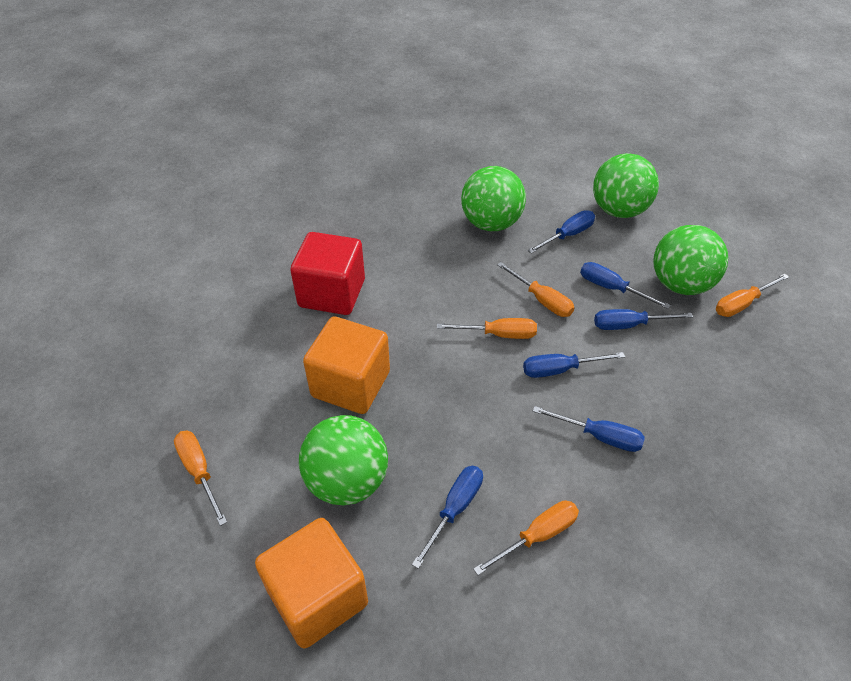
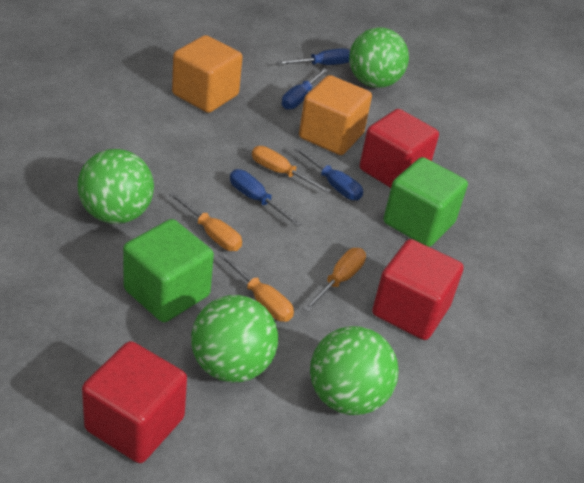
blue screwdriver: [412,466,483,569] [523,352,625,378] [527,210,595,254] [533,406,645,452] [580,262,671,309] [594,309,693,330] = 6 -> [230,169,301,227] [277,48,350,65] [282,68,328,110] [294,146,363,200] = 4
green cube: none = 0 -> [123,219,214,322] [383,157,468,247] = 2
orange screwdriver: [174,431,227,526] [437,318,537,339] [473,501,579,575] [497,262,574,317] [716,274,789,317] = 5 -> [169,192,242,251] [218,252,294,322] [252,146,331,193] [303,248,366,312] = 4
red cube: [290,232,365,315] = 1 -> [82,341,187,463] [359,109,439,188] [372,239,464,340] = 3

